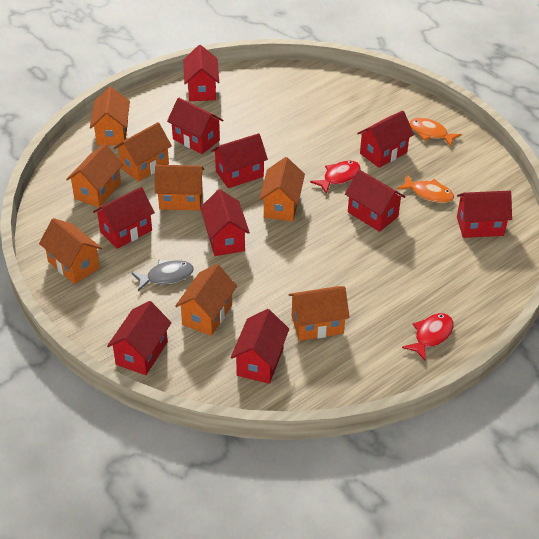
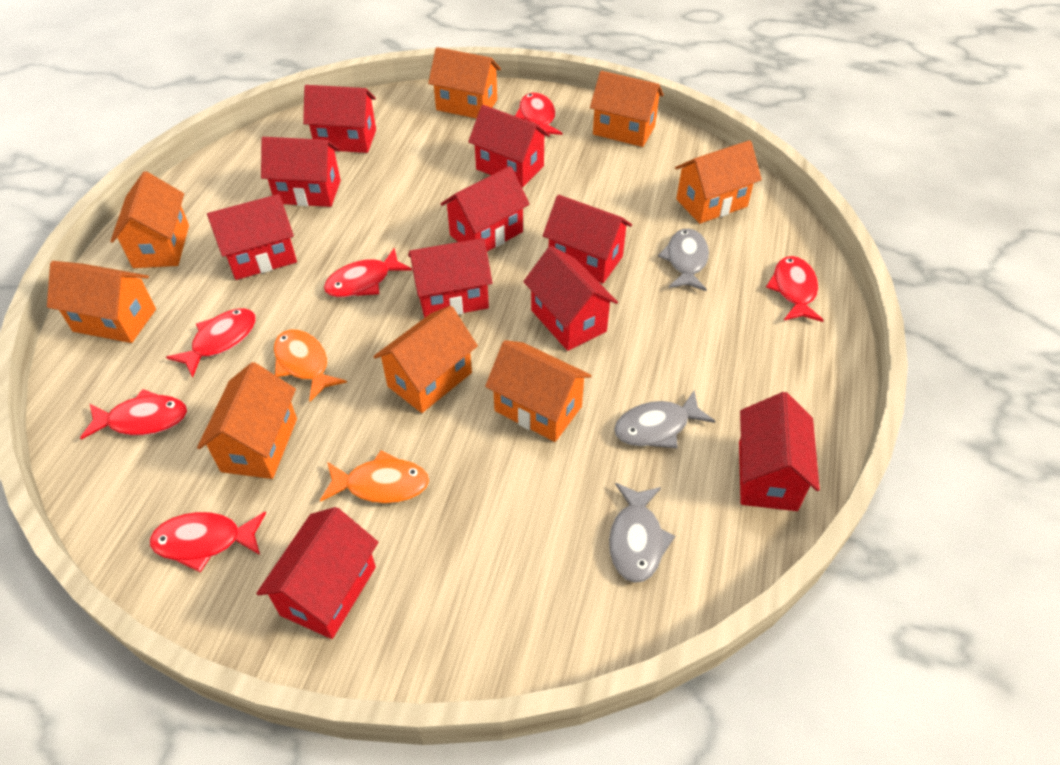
grey fish: [132,260,194,291] = 1 -> [609,483,675,583] [614,391,715,448] [658,228,709,291] = 3
red fish: [310,161,361,194] [402,313,454,361] = 2 -> [80,389,187,440] [150,512,266,572] [166,308,256,378] [324,248,412,298] [515,93,562,135] [766,256,824,322] = 6

